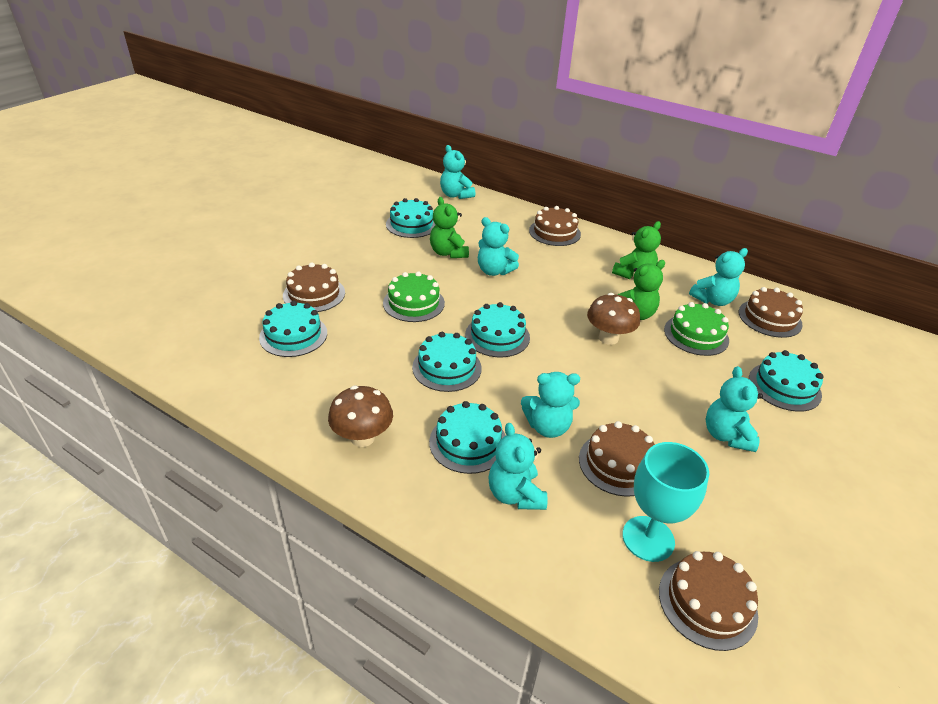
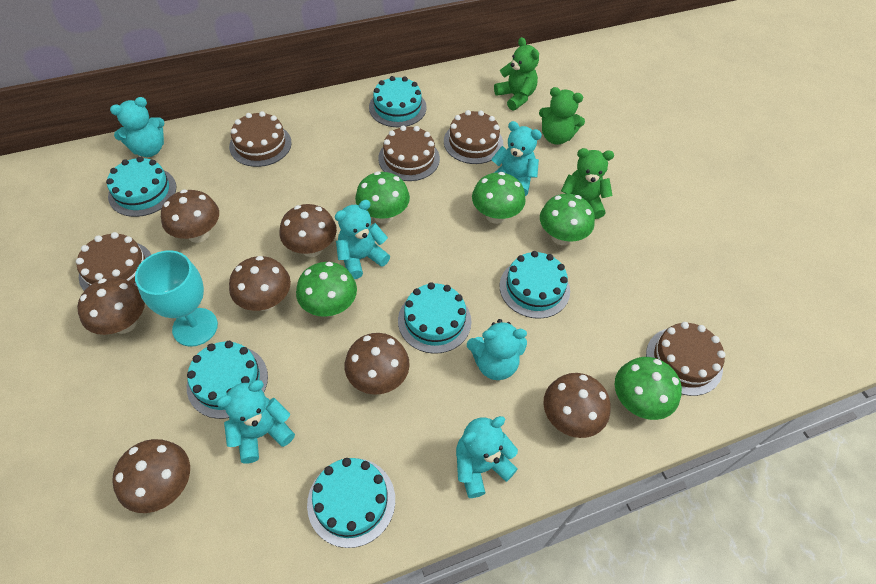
brown mushroom: [328,386,393,447] [587,293,640,345] = 2 -> [77,277,145,335] [112,439,190,513] [161,189,219,243] [229,256,291,311] [280,204,337,257] [345,333,410,395] [543,373,611,438] = 7
green cake: [383,271,445,322] [664,302,729,356] = 2 -> none = 0
green mushroom: none = 0 -> [296,262,357,317] [355,171,410,224] [472,172,526,224] [540,194,595,245] [615,357,682,420] = 5

